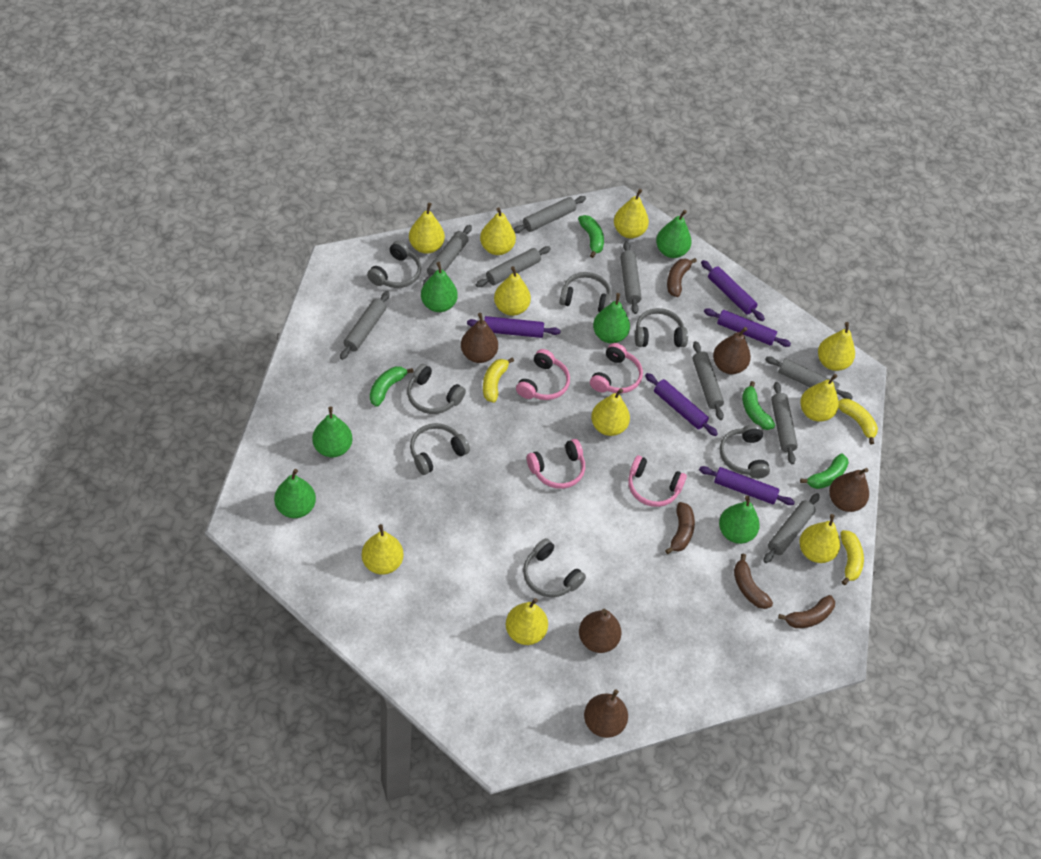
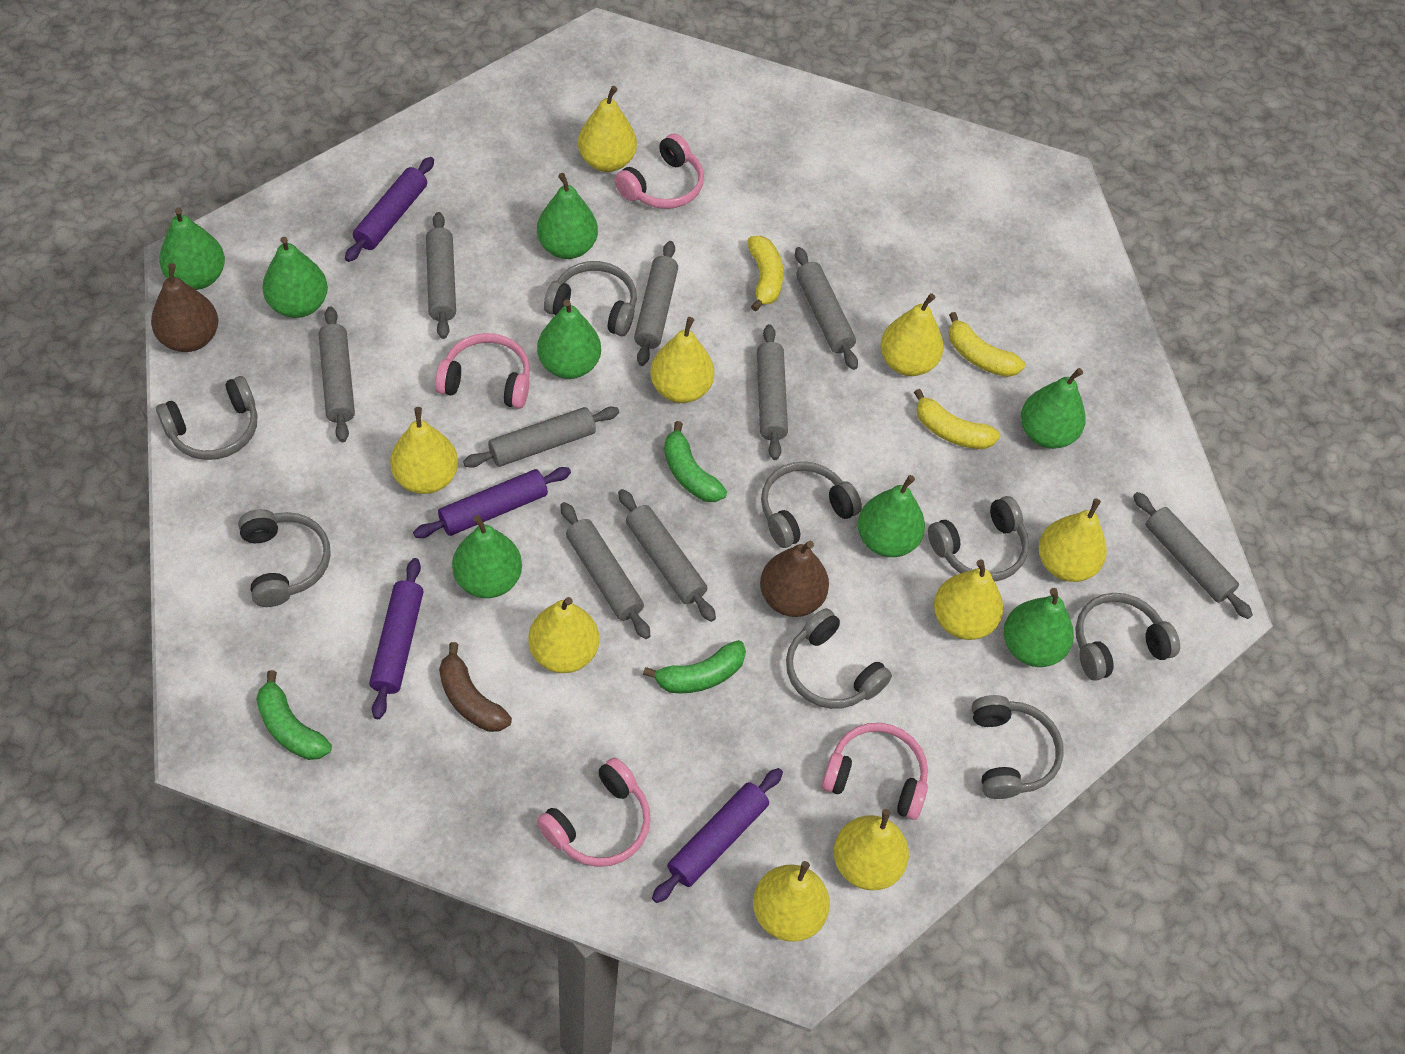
brown banana: [665,502,695,554] [667,258,697,297] [734,554,773,609] [778,595,835,628] = 4 -> [439,642,512,732] = 1
brown pear: [461,313,498,363] [579,609,621,653] [584,689,628,738] [713,327,751,374] [829,468,869,512] = 5 -> [151,263,218,352] [760,541,829,617] = 2
green banana: [370,366,414,407] [578,215,604,258] [742,381,775,430] [800,453,849,489] = 4 -> [256,670,332,760] [643,640,746,693] [664,421,727,502] = 3
green pear: [274,469,316,518] [312,406,353,457] [421,262,458,312] [593,293,630,343] [656,210,692,258] [719,496,760,544] = 6 -> [159,207,225,290] [262,237,328,318] [452,515,522,598] [537,173,598,259] [537,299,601,379] [858,475,925,557] [1004,588,1074,667] [1021,368,1086,449] = 8
grey headphones: [367,241,421,288] [407,363,466,414] [410,423,470,475] [523,538,586,597] [559,272,612,312] [635,308,688,347] [720,424,770,479] = 7 -> [156,376,257,460] [238,509,331,607] [544,261,637,336] [761,462,862,548] [786,608,892,709] [928,496,1029,582] [971,695,1064,799] [1075,593,1180,681] = 8
purple rolling pin: [467,316,561,338] [645,373,718,436] [699,466,795,505] [701,260,765,321] [704,308,791,347] = 5 -> [345,157,434,262] [369,558,423,719] [413,467,571,538] [652,768,783,903] = 4
yellow pear: [362,524,404,575] [409,203,445,254] [480,207,516,255] [494,266,531,316] [506,598,548,645] [591,388,630,436] [614,189,649,238] [799,514,840,563] [800,374,839,422] [818,322,855,371] = 10 -> [390,407,458,494] [528,597,599,673] [578,86,637,172] [650,317,714,403] [753,861,830,942] [834,809,909,890] [880,293,944,376] [934,560,1003,640] [1039,498,1107,582] = 9

